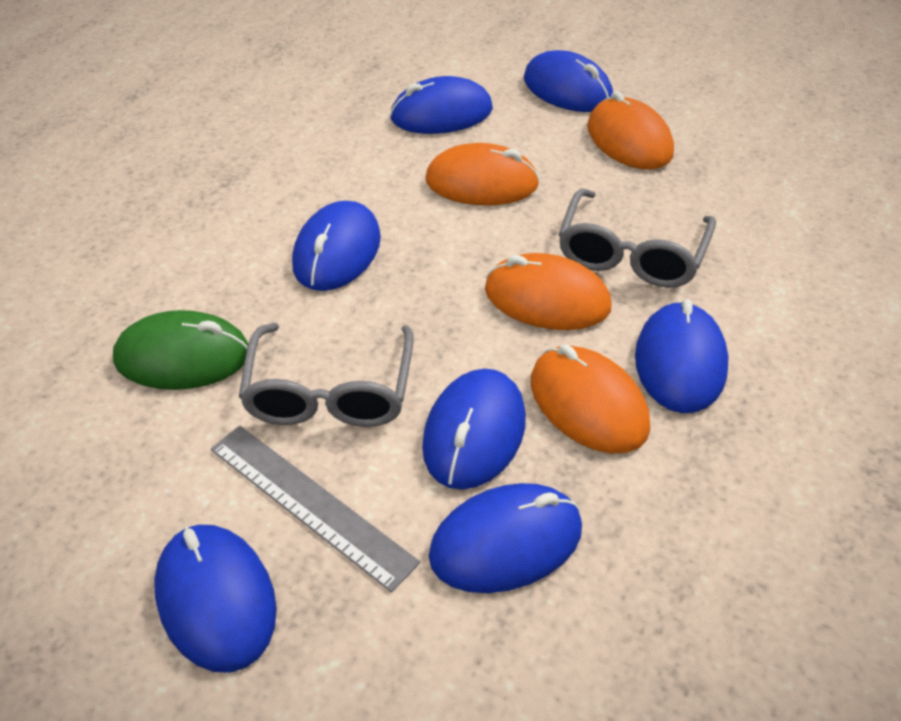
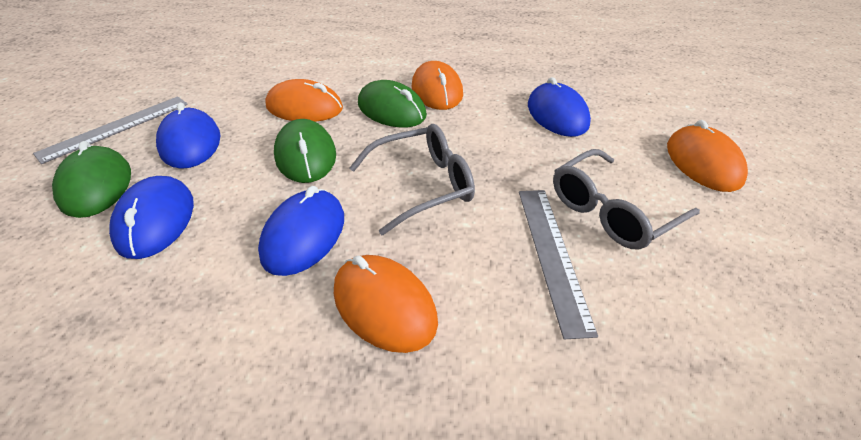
blue mouse: [154,525,277,673] [292,201,381,291] [390,76,493,134] [422,369,526,490] [429,483,582,593] [524,50,613,112] [635,299,729,413] = 7 -> [109,176,194,259] [156,103,221,169] [258,186,344,276] [528,77,591,137] = 4
green mouse: [113,310,248,390] = 1 -> [52,141,131,218] [274,119,336,183] [358,80,427,127] = 3
grey ruler: [211,426,420,592] = 1 -> [33,96,188,164] [519,190,598,340] = 2

